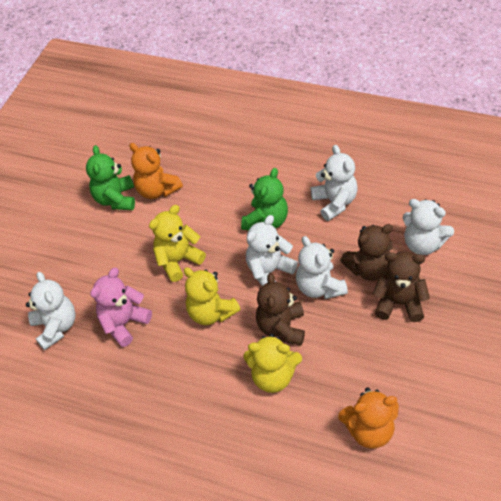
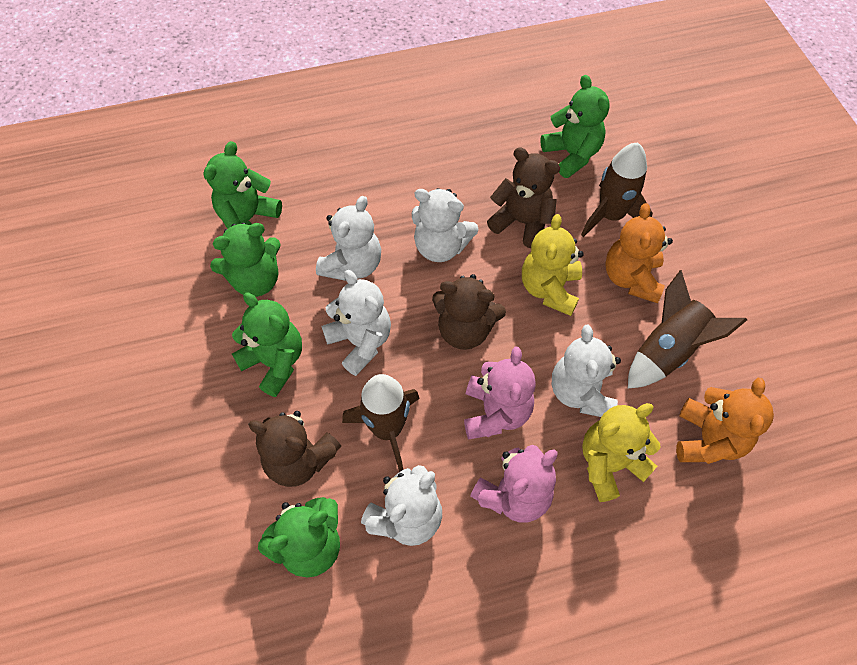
brown rocket: none = 0 -> [342,374,420,472] [581,142,653,237] [628,270,747,388] = 3
green teddy bear: [86,145,135,210] [241,168,288,230] = 2 -> [204,141,282,229] [210,223,281,297] [232,293,302,397] [258,497,340,578] [540,75,610,178] = 5
pink teddy bear: [90,268,152,347] = 1 -> [464,347,536,440] [470,445,557,523] = 2
yellow teddy bear: [149,205,206,282] [183,267,241,325] [244,333,302,393] = 3 -> [522,214,584,316] [582,403,661,502] = 2

